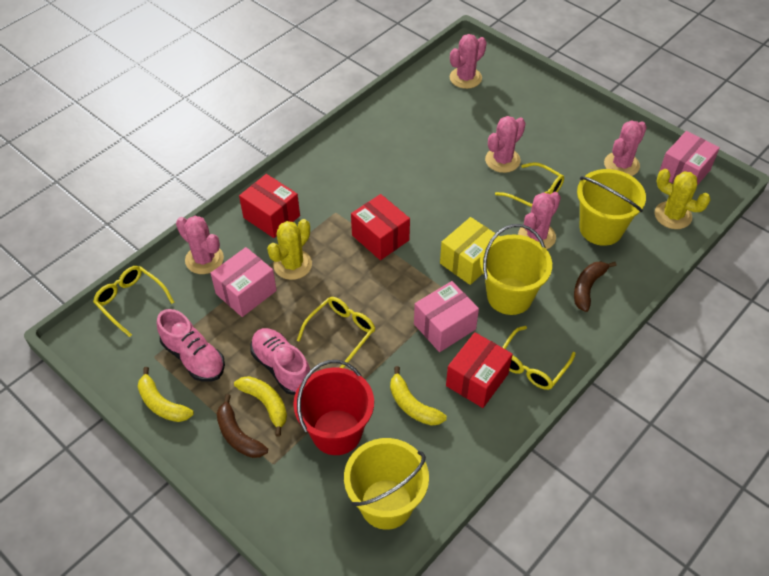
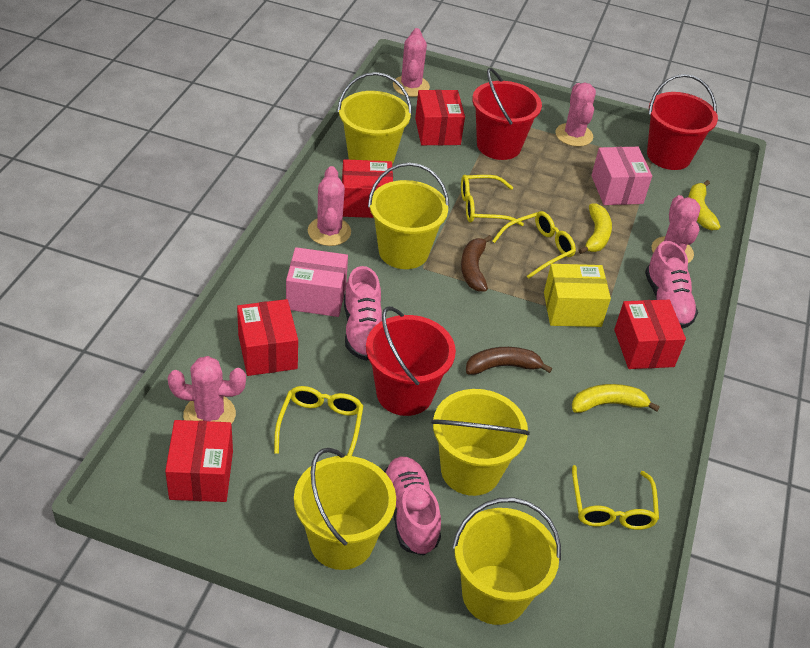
pink box: [210,247,277,317] [414,281,479,352] [659,131,720,185] = 3 -> [286,247,348,317] [591,147,652,205] = 2
pink shoe: [157,309,225,382] [250,328,310,395] = 2 -> [344,266,382,361] [384,456,441,556] [645,241,698,329] = 3
red box: [239,174,300,238] [351,194,410,260] [446,332,513,408] = 3 -> [165,420,233,502] [237,299,298,376] [342,159,393,218] [415,90,465,145] [614,300,686,369] = 5
red bucket: [293,360,374,455] = 1 -> [366,306,456,416] [472,68,542,160] [647,74,718,170] = 3
yellow bucket: [344,438,429,530] [480,224,552,315] [577,169,646,246] = 3 -> [294,448,396,570] [337,72,412,164] [368,163,449,269] [431,389,530,496] [452,498,561,625] = 5
yellow cactus: [267,219,312,280] [655,169,711,229] = 2 -> none = 0

